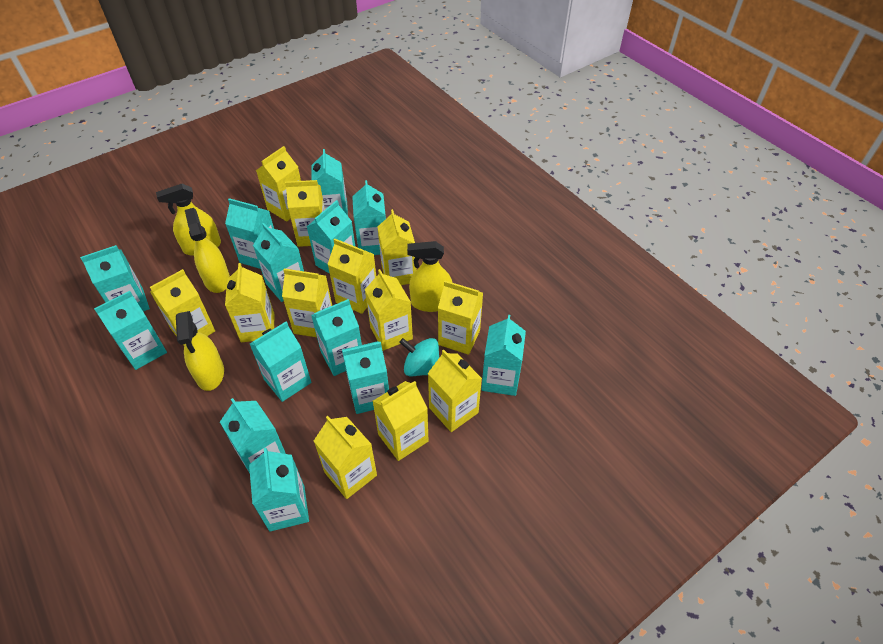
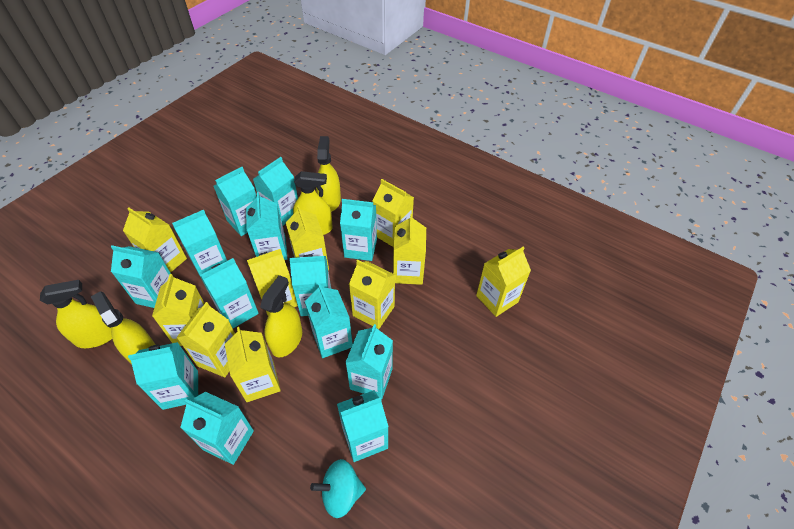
yellow carton: [150,269,215,346] [225,263,274,342] [256,146,301,221] [282,269,332,337] [285,180,325,247] [314,416,377,499] [327,239,376,314] [365,269,413,351] [373,381,429,461] [378,209,416,285] [428,349,482,432] [438,281,483,355] = 12 -> [123,207,187,273] [152,274,205,346] [176,302,235,377] [225,327,281,402] [247,249,298,316] [286,205,329,270] [349,259,395,329] [372,179,414,247] [393,214,426,285] [476,247,531,317] = 10
yellow spray bottle: [156,184,221,256] [176,311,224,391] [185,208,230,293] [407,241,452,312] = 4 -> [40,280,112,348] [91,291,156,364] [260,275,302,357] [293,171,333,235] [316,136,341,212] = 5

